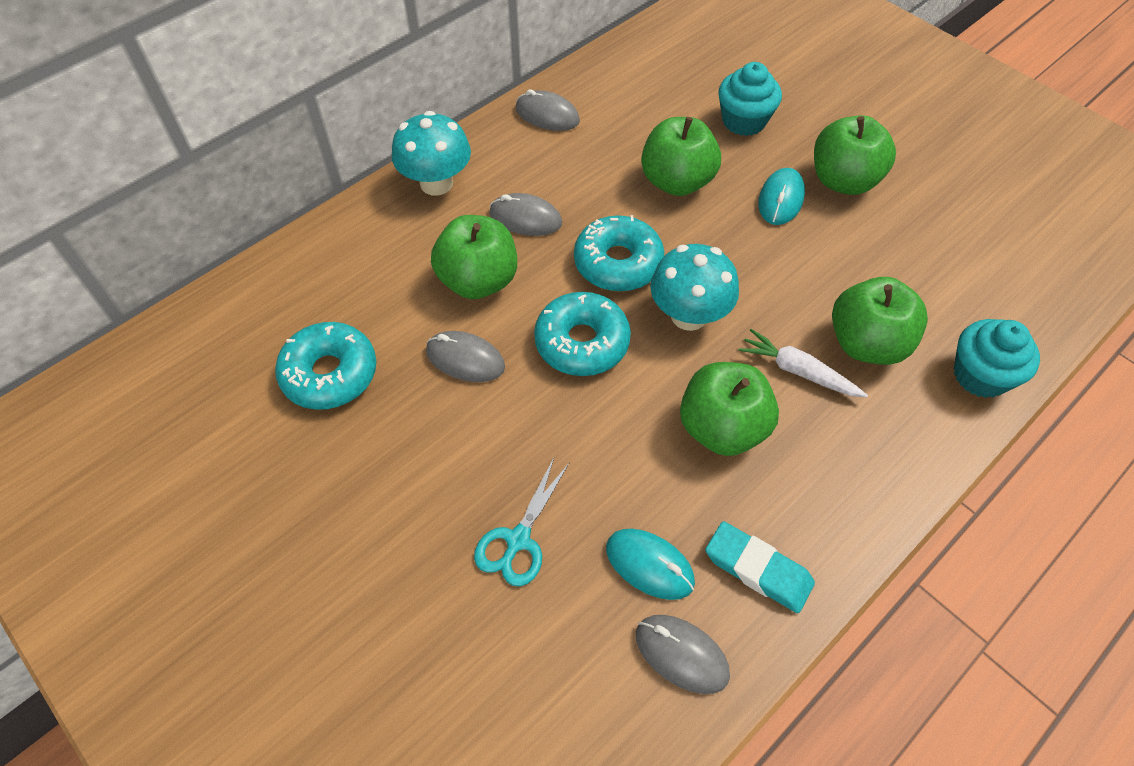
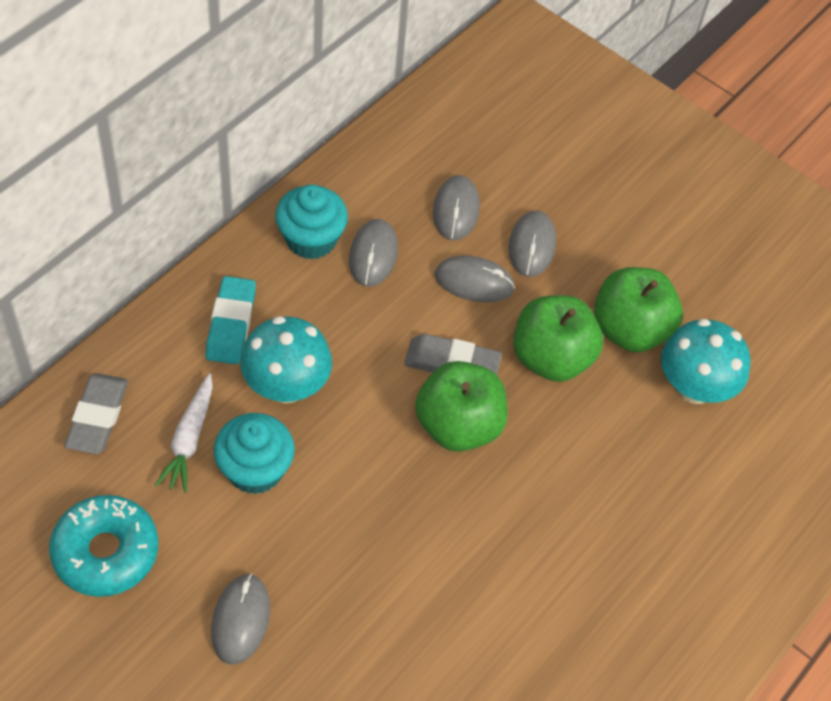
green apple: [431,215,517,299] [641,117,721,196] [680,362,779,456] [814,115,896,195] [832,277,928,365] = 5 -> [415,361,508,452] [513,295,603,382] [594,267,683,352] = 3
grey eraser: none = 0 -> [64,373,128,454] [404,334,502,375] = 2
grey mouse: [426,331,505,382] [489,193,562,236] [516,89,580,131] [636,615,730,694] = 4 -> [211,574,270,664] [349,219,398,286] [433,175,480,240] [435,256,515,302] [508,211,556,277] = 5
turquoise donut: [275,322,376,410] [534,292,631,376] [574,215,664,292] = 3 -> [49,495,158,597] = 1
turquoise mouse: [606,529,695,600] [758,168,805,225] = 2 -> none = 0
turquoise scissors: [474,458,570,586] = 1 -> none = 0

